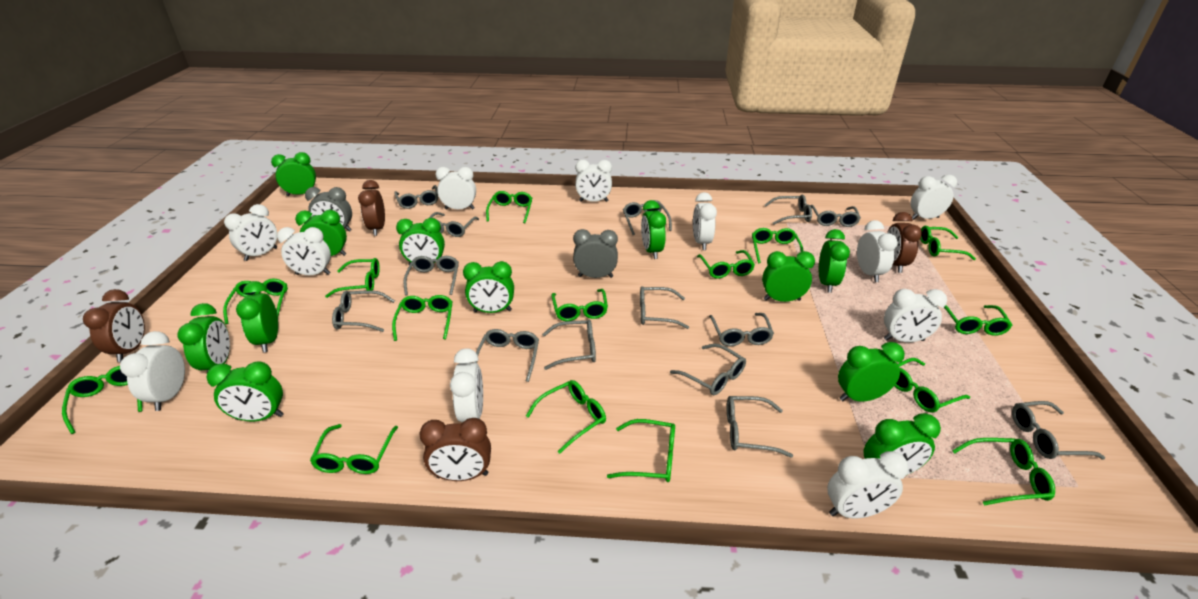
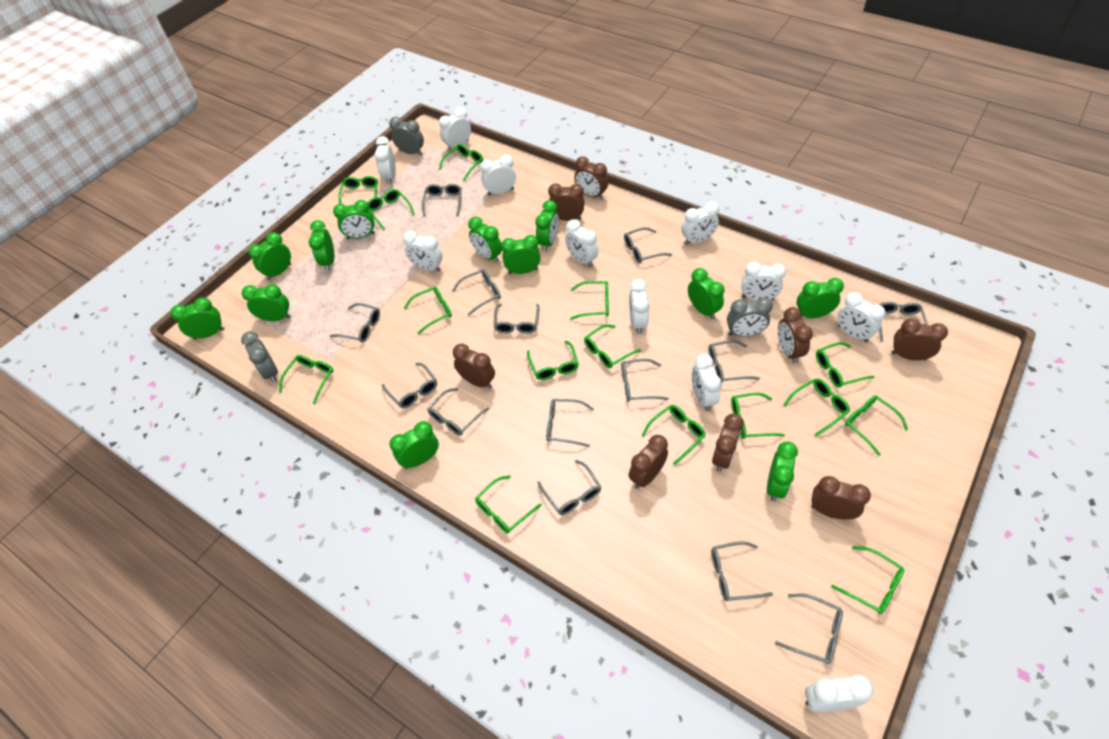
brown clock: [83,289,145,362] [358,180,385,236] [419,418,491,481] [887,212,922,273] = 4 -> [453,344,495,389] [548,184,584,221] [574,157,608,200] [629,435,668,489] [712,414,744,472] [778,307,813,363] [811,476,871,520] [891,319,948,360] = 8
grey clock: [305,187,352,232] [573,229,618,278] = 2 -> [241,331,278,382] [389,117,424,155] [727,297,773,337] = 3

